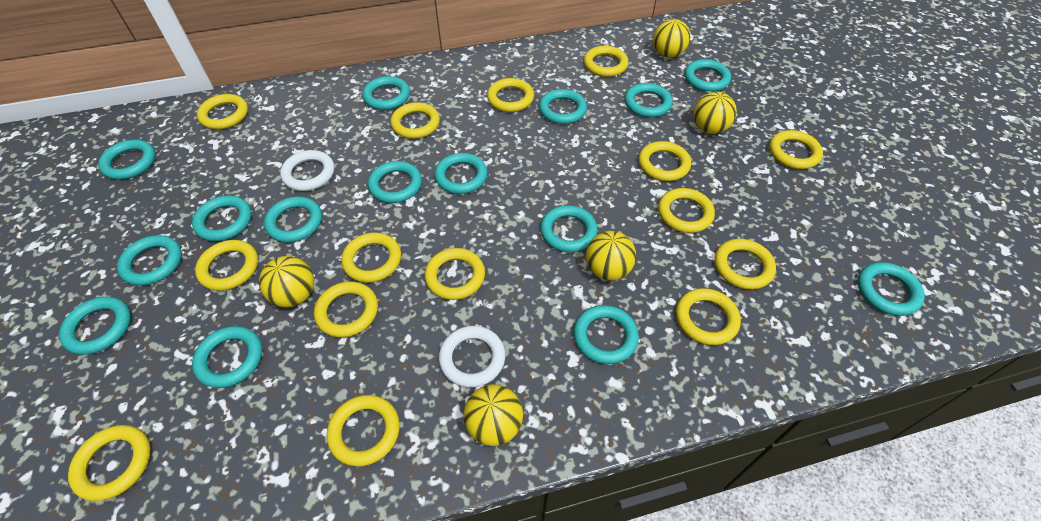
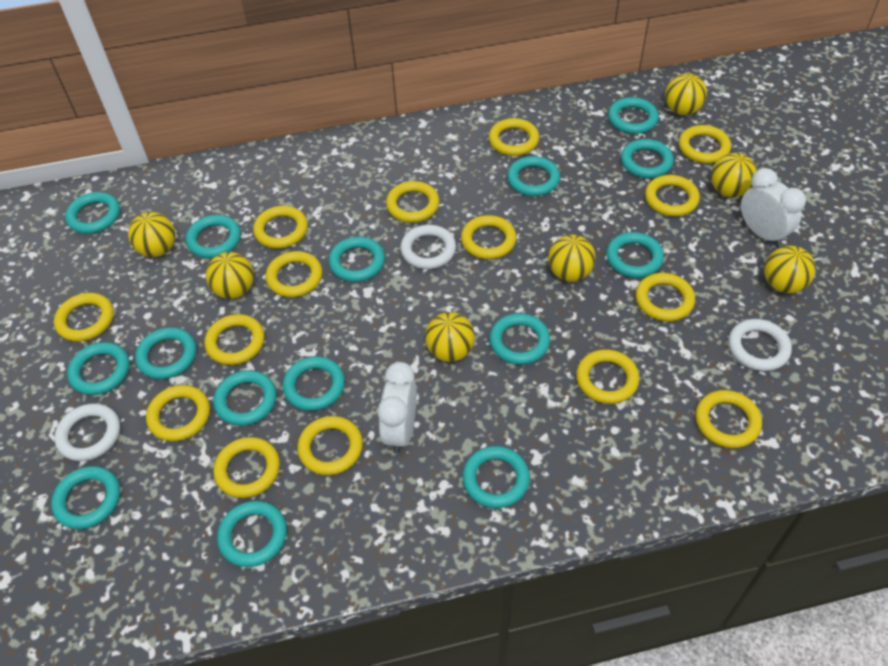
white clock: none = 0 -> [377,362,417,454] [741,168,806,247] = 2
white ring: [280,150,334,191] [439,326,505,387] = 2 -> [54,403,120,461] [400,225,456,269] [728,319,792,371] = 3
yellow ball: [259,256,314,307] [464,384,523,446] [586,231,636,281] [653,19,690,57] [694,92,737,134] = 5 -> [128,212,176,257] [206,252,254,299] [425,312,475,362] [548,235,595,282] [665,73,707,115] [711,153,757,197] [764,245,815,294] = 7

